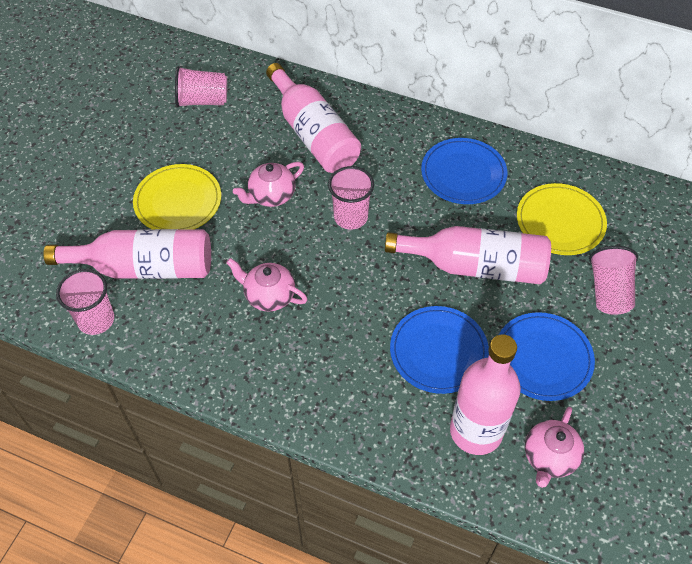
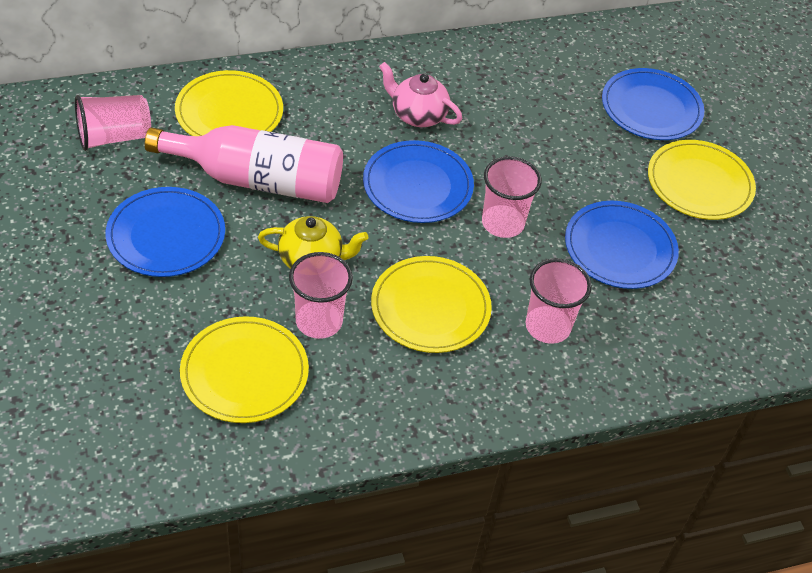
blue plate: [390,306,489,394] [421,138,507,204] [499,312,595,401] = 3 -> [106,187,225,277] [363,140,474,223] [565,201,679,289] [602,68,704,140] = 4
pink bottle: [43,229,211,279] [266,63,361,173] [385,226,551,284] [450,334,521,455] = 4 -> [145,125,343,203] = 1
pink teapot: [226,258,308,311] [233,162,304,207] [525,407,584,488] = 3 -> [379,62,462,127] = 1
yellow plate: [133,164,221,230] [517,183,607,255] = 2 -> [175,70,283,136] [180,316,309,423] [371,256,492,353] [648,140,756,220] = 4
yellow teapot: none = 0 -> [258,216,368,269] = 1

